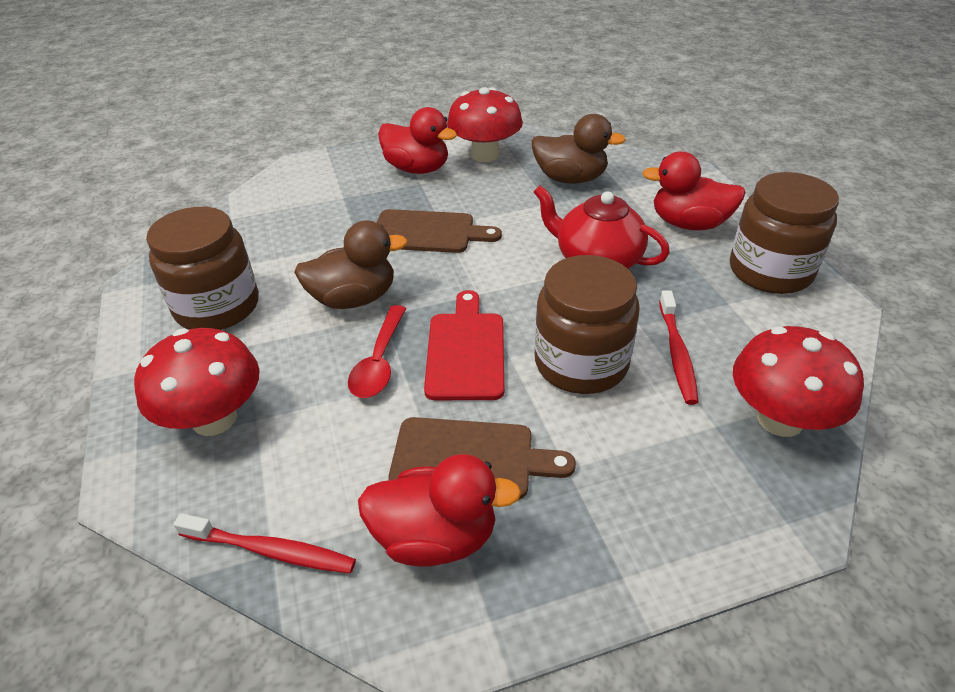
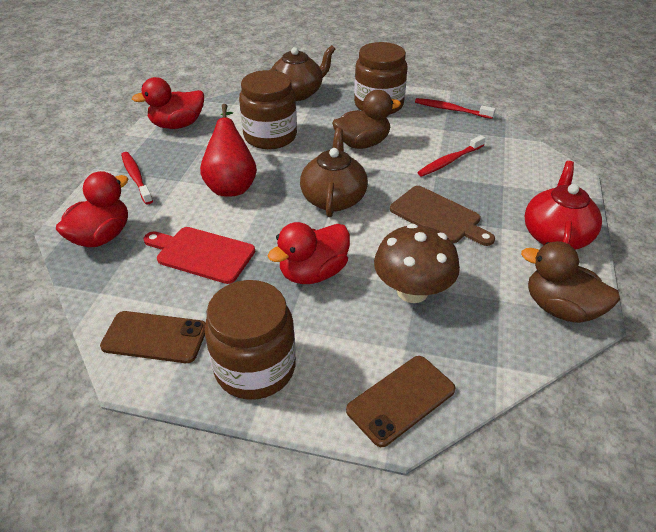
brown cutting board: [377,209,502,253] [388,417,576,500] = 2 -> [390,186,495,246] = 1
brown mushroom: none = 0 -> [374,224,460,303] = 1
brown phone: none = 0 -> [100,311,206,363] [346,356,455,447] = 2
brown teapot: none = 0 -> [270,45,335,101] [300,128,368,217] = 2
red mushroom: [134,328,260,436] [447,87,523,162] [733,326,864,437] = 3 -> none = 0
red pear: none = 0 -> [200,104,257,197] = 1
red spoon: [348,305,406,398] = 1 -> none = 0
red toothbrush: [173,513,356,574] [659,291,699,405] = 2 -> [121,152,153,204] [415,98,496,119] [417,135,485,177] = 3

